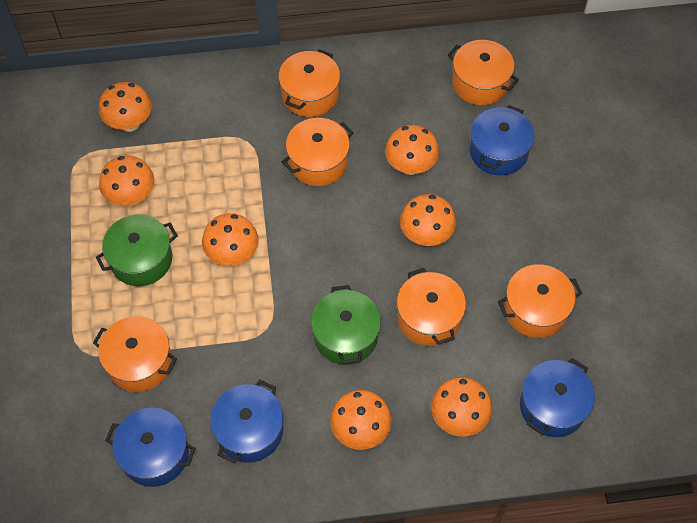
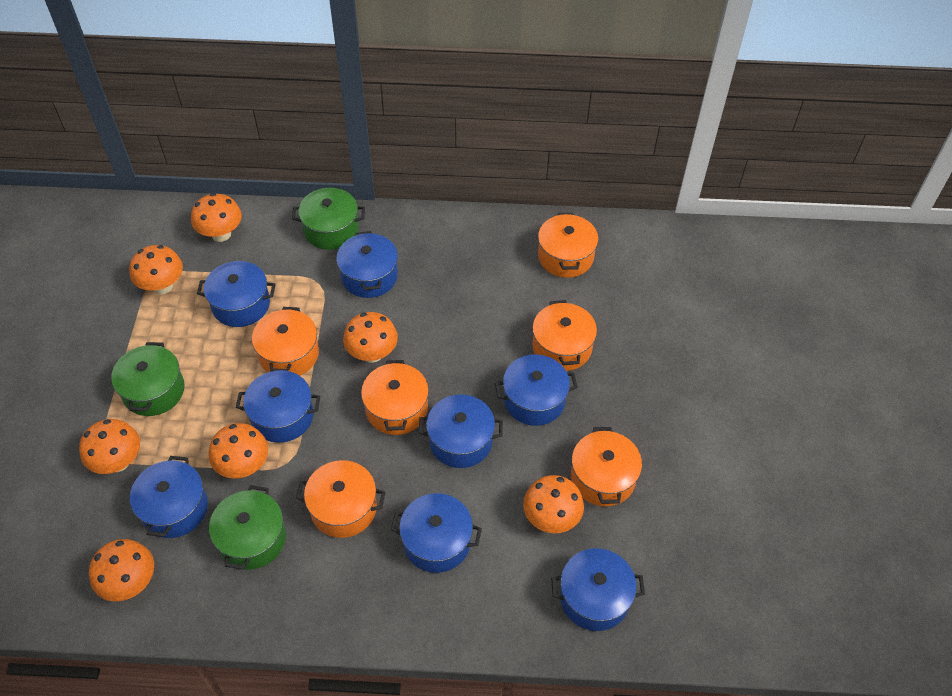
blue pot: [105,408,196,487] [210,380,283,463] [470,105,535,175] [520,358,595,437] = 4 -> [130,456,208,538] [197,261,276,327] [236,370,320,443] [336,231,398,298] [391,493,482,573] [418,395,503,468] [495,354,578,426] [551,548,645,631] = 8
green pot: [96,215,178,286] [311,285,381,365] = 2 -> [111,342,185,416] [209,485,286,570] [292,188,365,250] = 3

